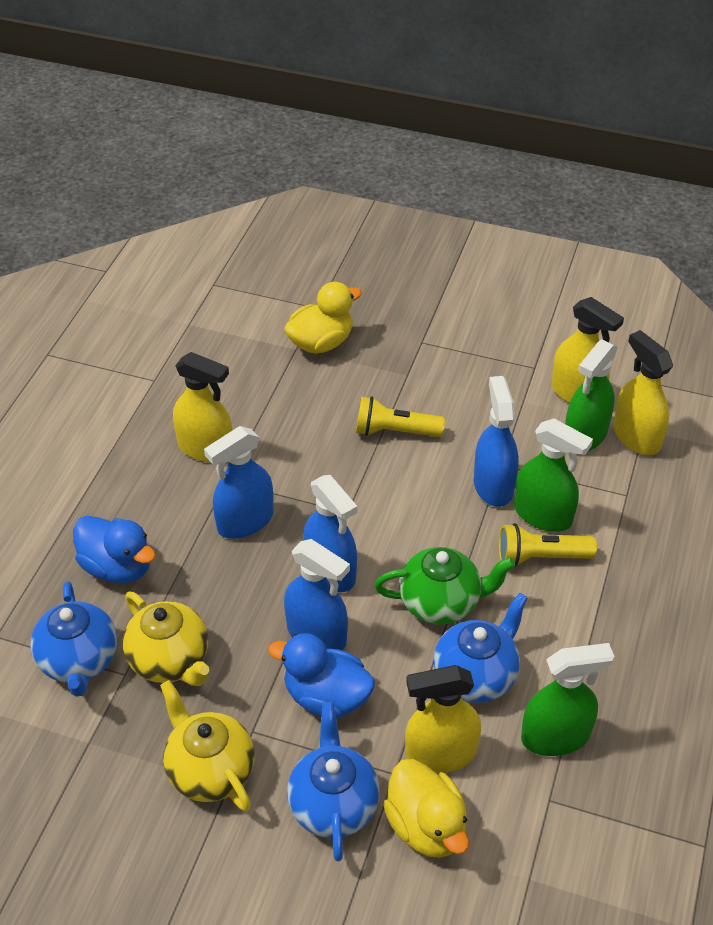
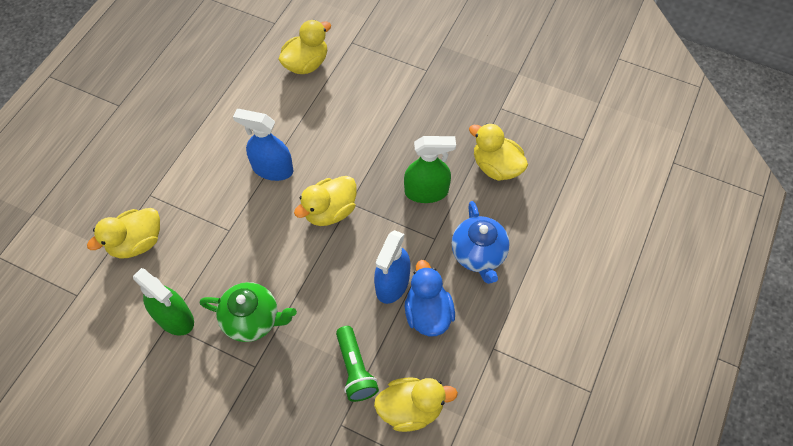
blue duck: [73,516,156,583] [268,633,375,719] = 2 -> [405,260,455,336] = 1
blue spray bottle: [204,426,274,539] [284,539,350,650] [303,475,357,592] [474,376,519,507] = 4 -> [233,109,293,181] [374,230,410,304] = 2
blue teapot: [31,581,117,697] [287,702,380,861] [434,593,528,703] = 3 -> [452,201,510,284] = 1
green flashlight: none = 0 -> [336,326,379,402] = 1
green spray bottle: [514,419,593,532] [521,643,615,756] [565,340,618,451] = 3 -> [133,268,194,336] [404,136,456,203] = 2
yellow duck: [284,282,362,354] [383,759,469,858] = 2 -> [87,208,160,259] [278,20,331,74] [294,176,357,226] [374,377,458,432] [469,123,528,181] = 5
yellow flashlight: [356,396,445,437] [498,523,597,567] = 2 -> none = 0
yellow spray bottle: [173,352,232,462] [405,665,481,773] [552,297,624,403] [613,330,673,455] = 4 -> none = 0
yellow teapot: [123,592,209,686] [160,680,255,812] = 2 -> none = 0

